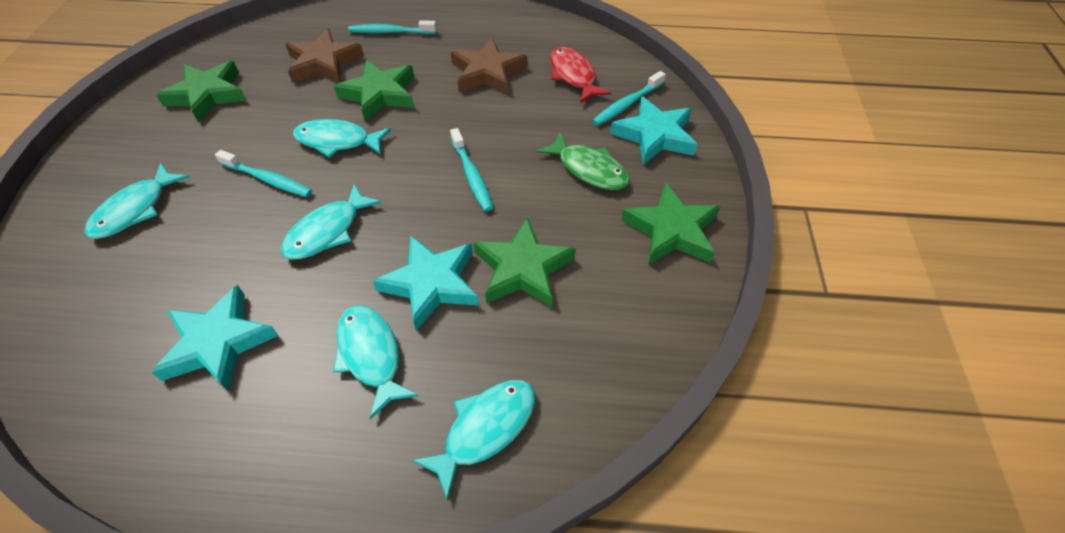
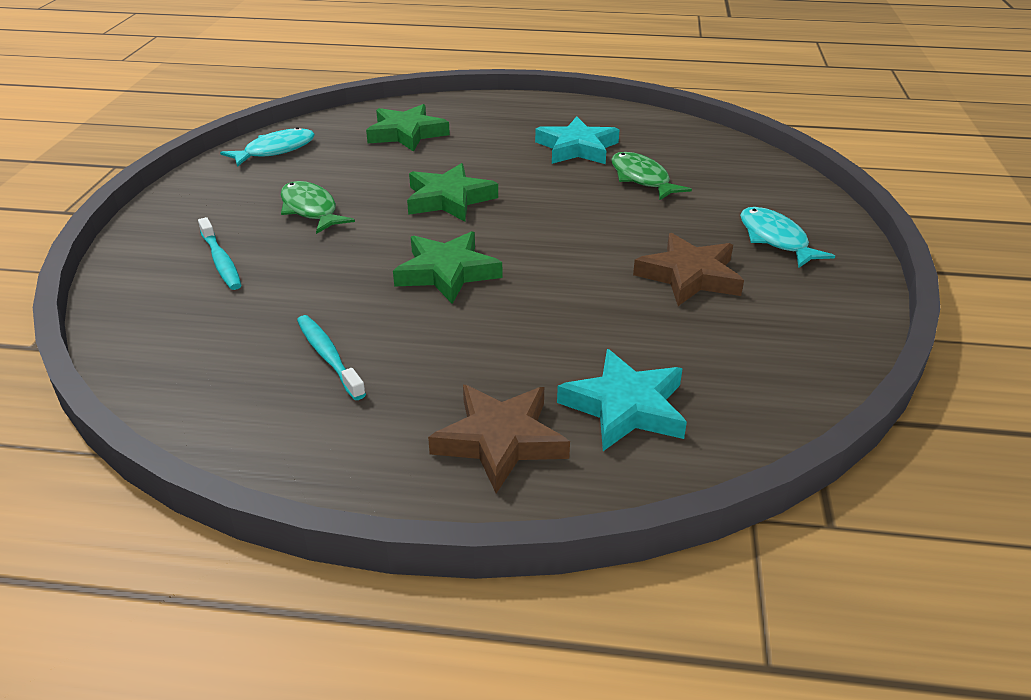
green fish: [536,132,630,190] = 1 -> [280,181,355,234] [611,152,692,201] = 2
green star: [156,61,246,123] [334,60,414,121] [473,217,576,308] [621,183,720,265] = 4 -> [366,104,450,152] [393,231,502,304] [407,163,498,222] = 3
red fish: [550,47,611,103] = 1 -> none = 0
turquoise fish: [85,163,190,239] [281,184,382,260] [293,119,391,158] [333,305,419,420] [412,380,535,501] = 5 -> [220,127,315,167] [740,207,835,268] = 2
turquoise star: [151,285,279,392] [373,235,479,331] [610,96,698,165] = 3 -> [535,116,619,164] [557,349,687,451] = 2
turquoise toothbrush: [215,150,312,197] [348,20,436,34] [450,128,493,211] [592,71,666,126] = 4 -> [198,217,241,290] [297,315,366,400] = 2

